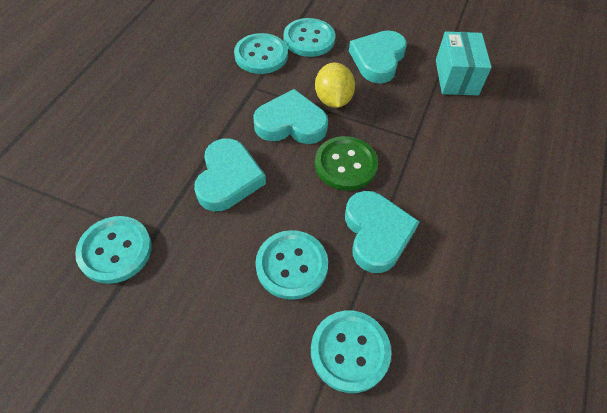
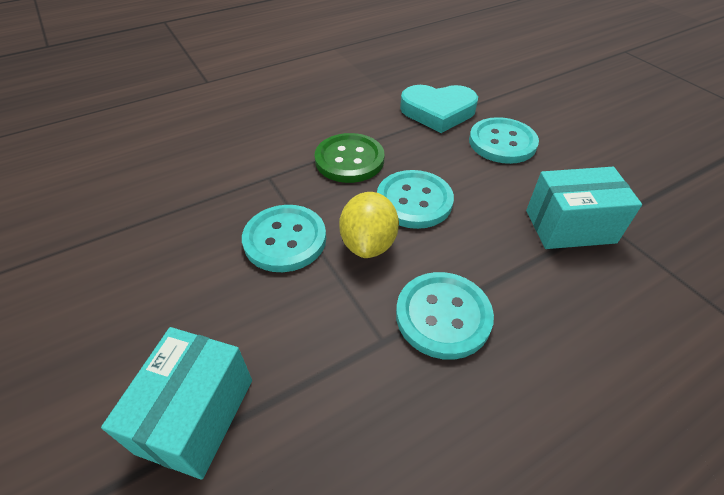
turquoise box: [436,31,492,95] = 1 -> [101,327,252,480] [526,167,642,249] = 2
turquoise button: [75,216,152,284] [234,33,288,74] [255,230,328,300] [284,18,335,57] [311,310,391,393] = 5 -> [242,205,326,272] [377,170,454,229] [396,272,494,360] [469,117,539,164] = 4
turquoise heart: [194,138,266,211] [253,89,328,144] [345,191,420,273] [349,30,407,83] = 4 -> [400,85,478,133] = 1

